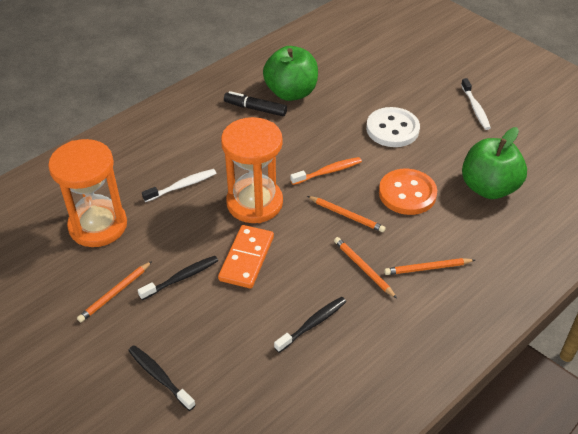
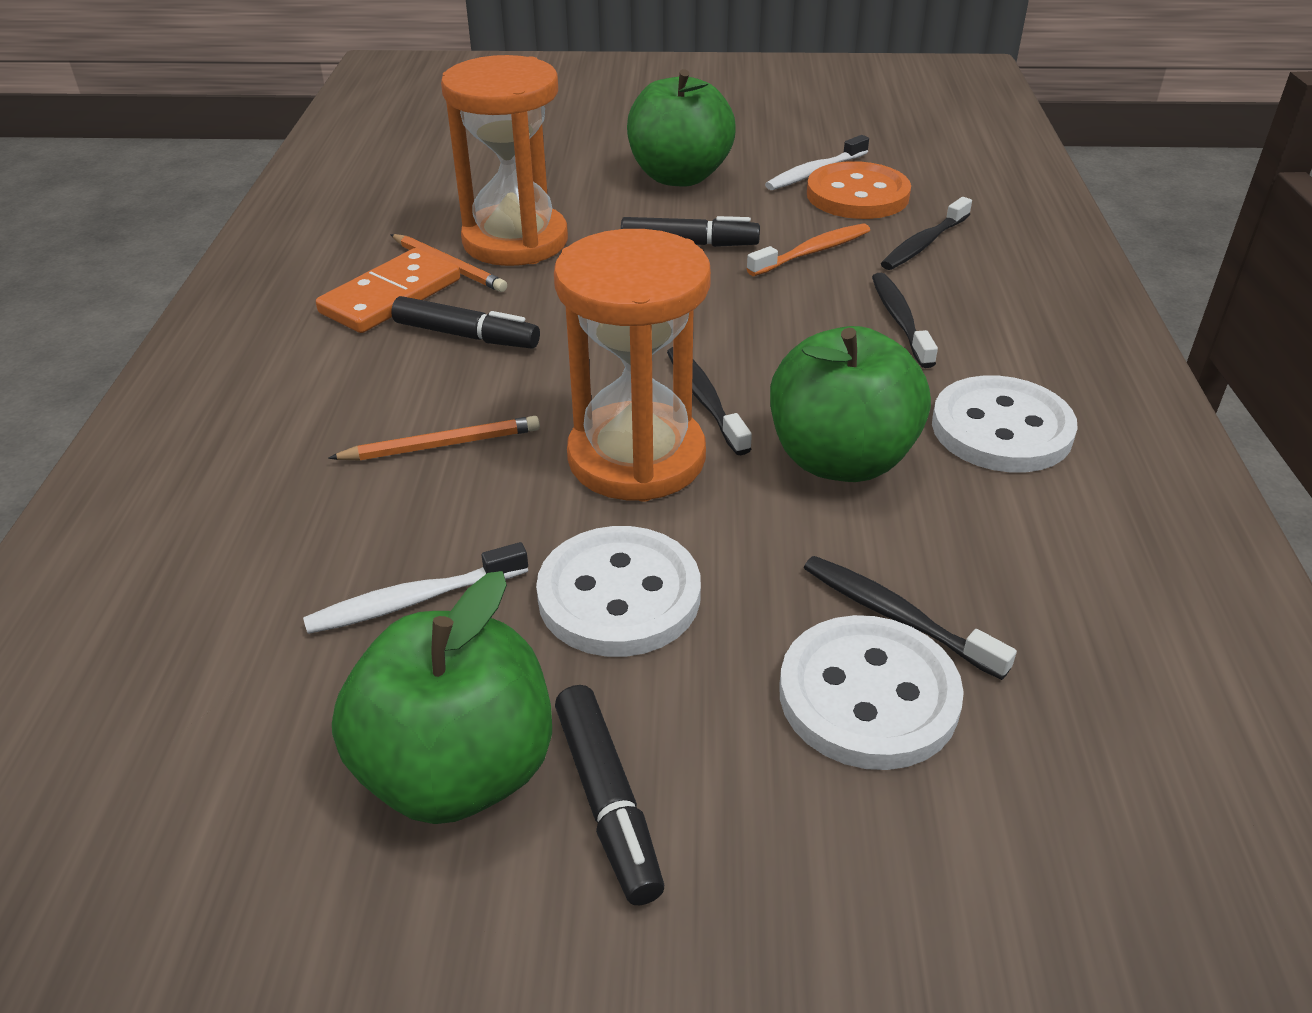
black marker: [224,91,287,116] = 1 -> [391,296,540,349] [555,685,664,905] [621,216,760,247] = 3
black toothbrush: [128,345,196,411] [138,256,218,300] [274,297,346,353] = 3 -> [667,347,752,455] [804,556,1017,680] [872,273,938,368] [881,197,972,270] = 4
green apple: [263,46,318,101] [462,127,527,199] = 2 -> [332,571,552,824] [627,69,736,187] [770,326,931,482] = 3
orange pencil: [77,261,152,322] [307,196,386,232] [334,237,397,298] [384,258,475,275] = 4 -> [328,416,540,460] [390,234,507,292] = 2
white button: [366,107,420,147] = 1 -> [536,526,701,657] [779,615,964,770] [932,375,1078,472] = 3

